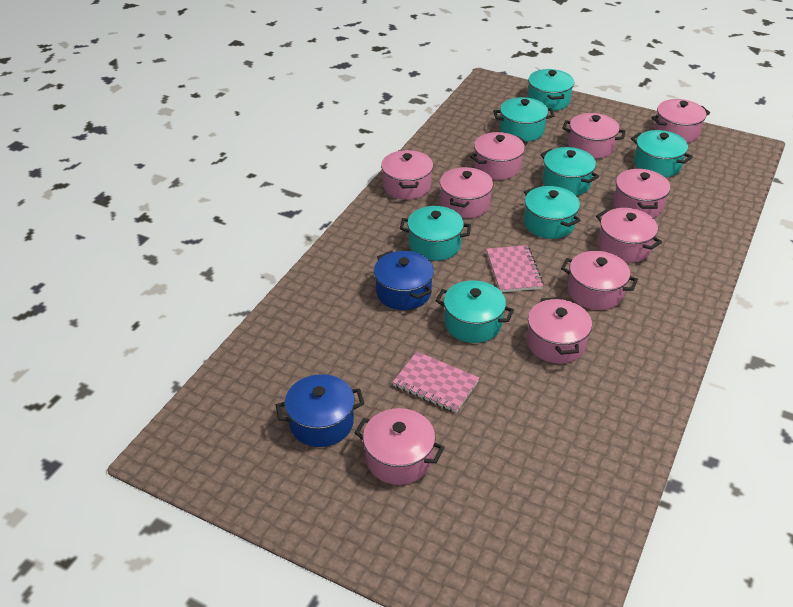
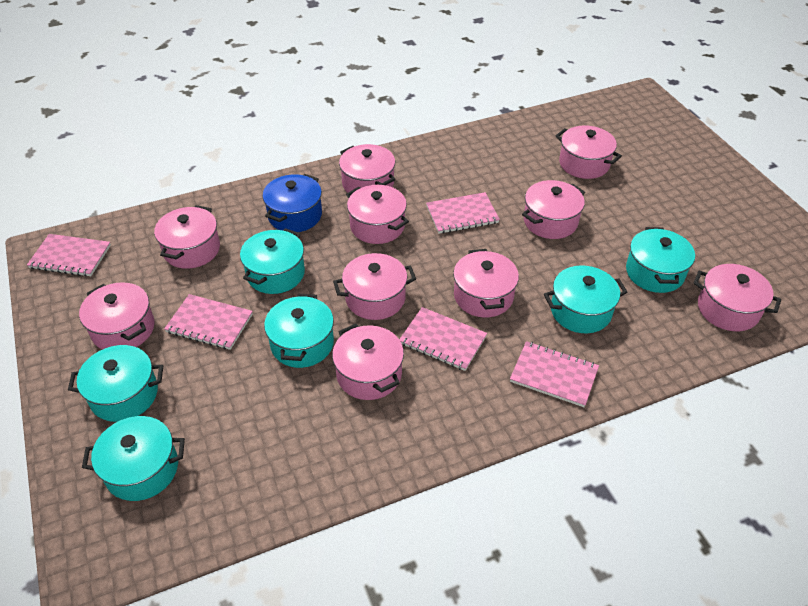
blue pot: [276,374,364,447] [374,251,434,310] = 2 -> [262,174,322,232] = 1
pink notebook: [393,352,479,413] [487,245,544,292] = 2 -> [27,234,111,277] [164,294,253,350] [399,307,487,371] [426,192,500,234] [510,341,599,407] = 5
turquoise pot: [400,206,471,261] [435,280,514,343] [493,97,554,142] [524,186,581,239] [528,69,574,111] [540,147,599,196] [631,130,693,177] = 7 -> [68,345,163,422] [82,416,185,501] [240,228,305,294] [264,293,334,368] [544,265,628,333] [626,227,695,293] = 6

